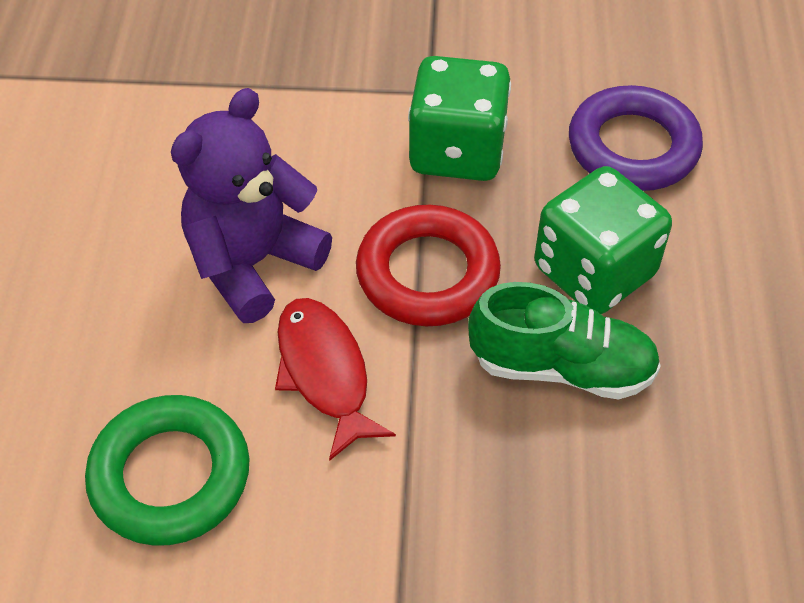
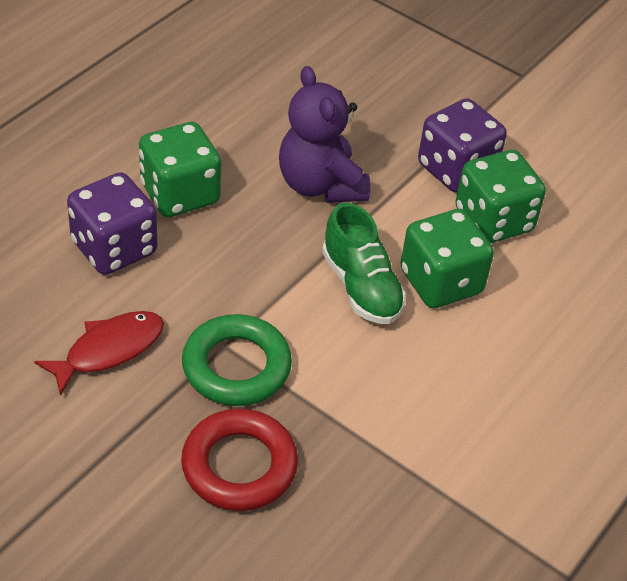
green dice: [408,56,511,181] [534,166,672,314] = 2 -> [139,122,221,217] [401,209,494,308] [455,150,546,243] = 3
purple dice: none = 0 -> [67,172,157,275] [418,99,507,193] = 2
purple ring: [569,85,703,191] = 1 -> none = 0

